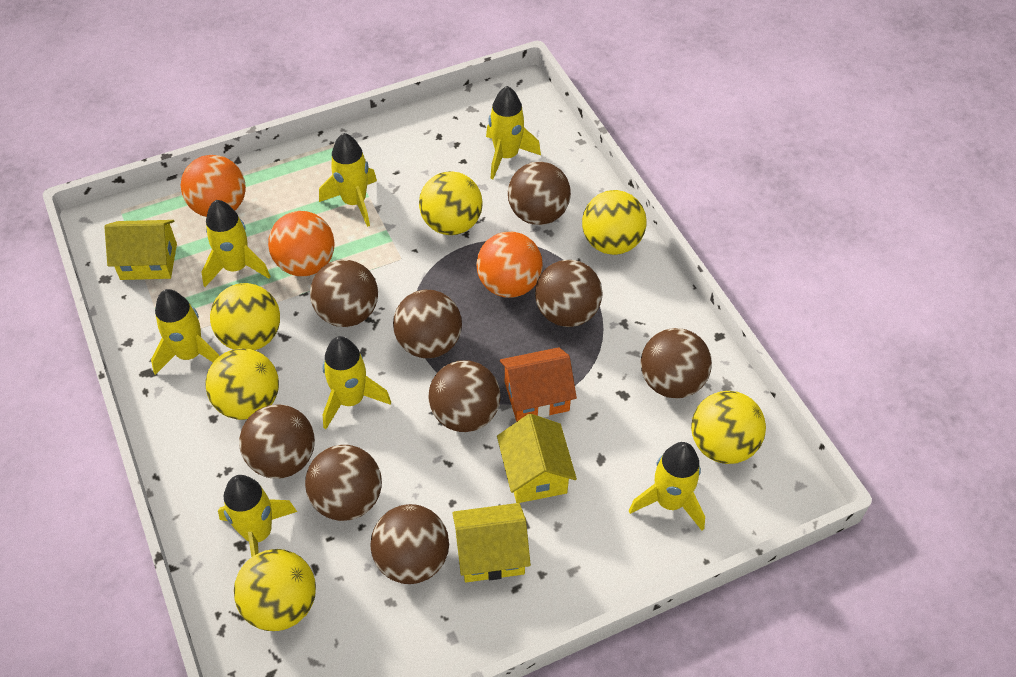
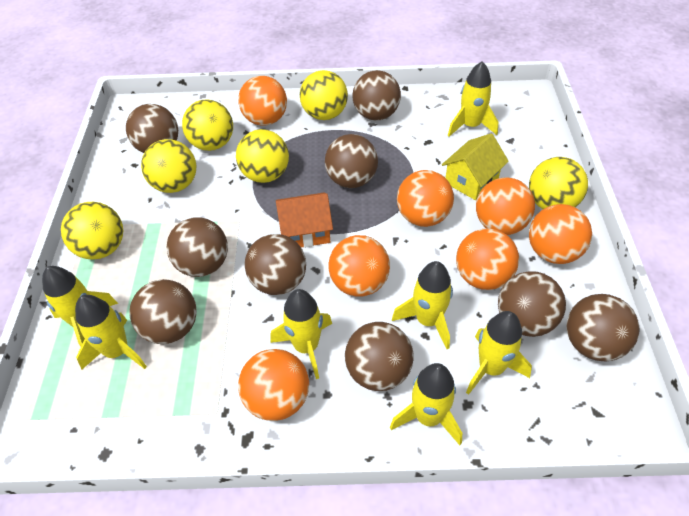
orange ball: [181,155,246,217] [268,211,335,276] [476,231,543,298] = 3 -> [238,76,287,126] [238,349,309,421] [329,235,390,297] [397,170,454,227] [456,228,519,290] [476,177,535,235] [529,204,592,264] = 7
yellow house: [104,220,177,280] [452,503,531,582] [497,414,577,503] = 3 -> [442,133,509,200] = 1

